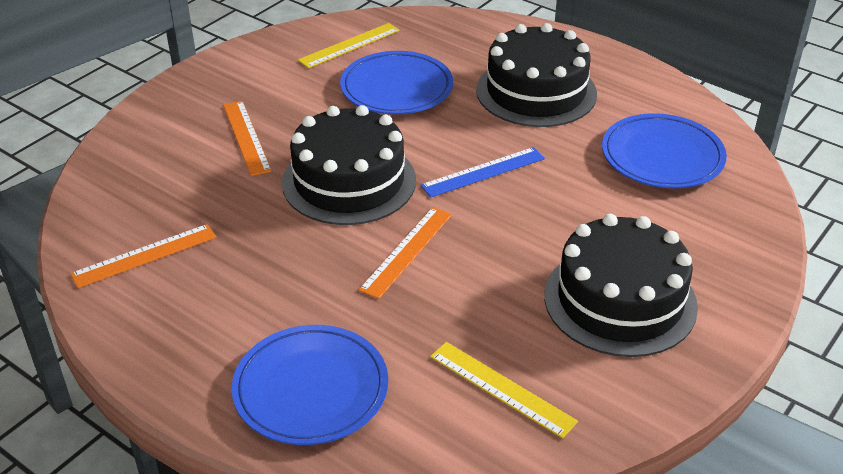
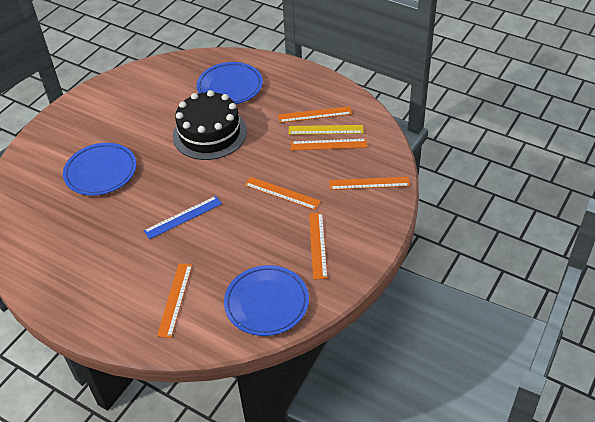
black cake: [282,105,416,225] [476,23,597,127] [544,214,698,357] = 3 -> [173,90,247,160] = 1
orange ruler: [70,224,216,288] [223,101,272,176] [359,207,452,299] = 3 -> [157,264,192,338] [244,177,321,210] [278,106,352,123] [291,139,367,151] [309,213,327,280] [329,177,410,190] = 6
yellow ruler: [298,23,400,68] [430,342,578,438] = 2 -> [289,125,364,135] = 1

